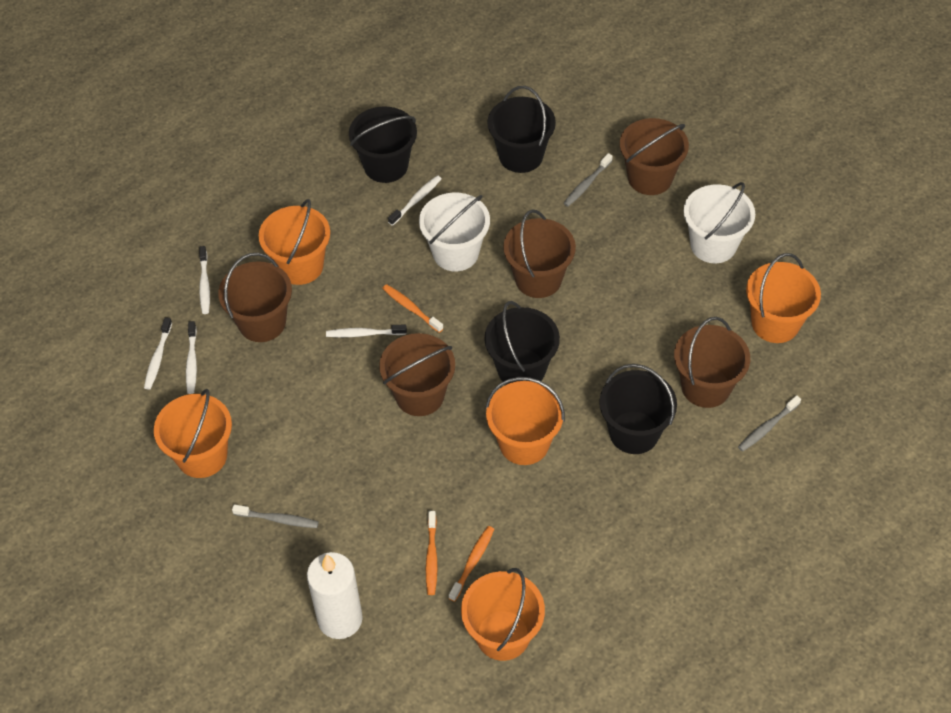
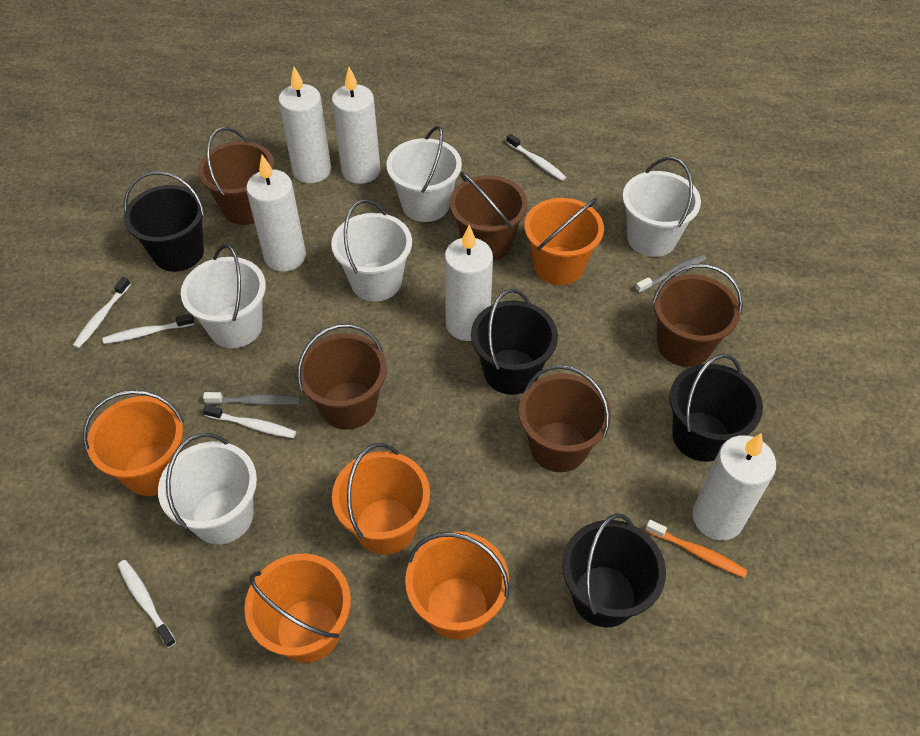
grey toothbrush: [232,504,319,528] [563,153,613,207] [738,395,801,452] = 3 -> [203,392,300,405] [635,254,706,293] = 2
orange toothbrush: [382,284,444,333] [426,511,438,595] [449,526,494,602] = 3 -> [645,520,748,578] = 1
white bucket: [419,193,490,271] [684,182,755,263] = 2 -> [158,433,257,544] [181,244,266,348] [331,200,412,301] [386,126,462,222] [622,157,701,257] = 5
white candle: [307,552,363,639] = 1 -> [246,155,306,272] [278,67,331,183] [332,67,380,184] [444,225,493,341] [692,433,776,540] = 5

